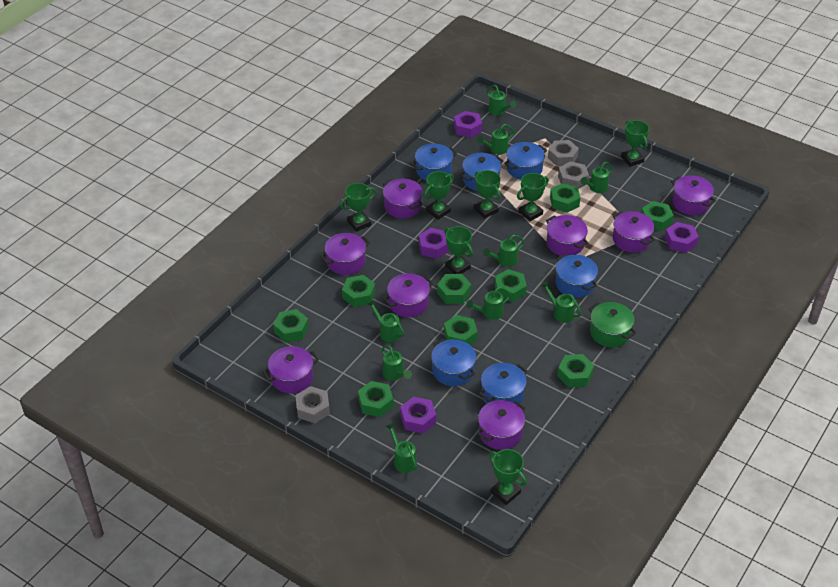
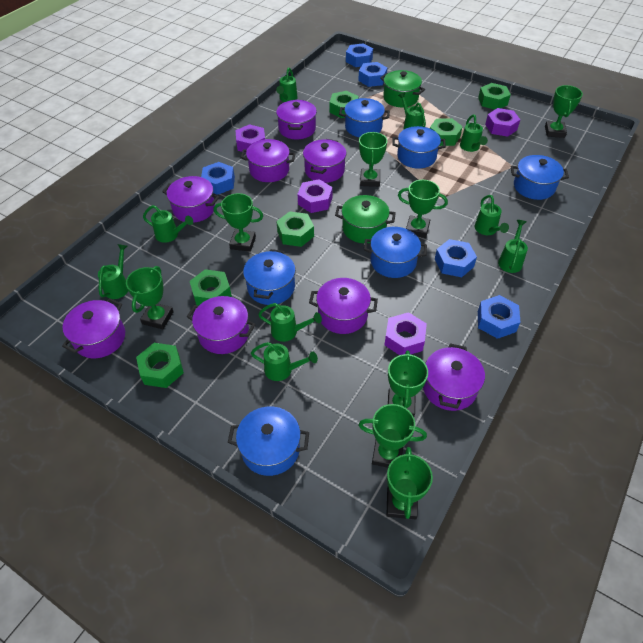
blue nut: none = 0 -> [201,162,235,195] [346,43,373,67] [358,62,387,87] [435,239,477,277] [478,295,520,339] = 5
green nut: [273,309,309,343] [342,275,375,307] [358,381,394,417] [437,274,471,304] [444,315,478,345] [494,269,527,302] [550,183,580,213] [558,354,594,388] [641,201,674,231] = 9 -> [136,343,184,388] [190,269,232,306] [276,211,314,247] [329,91,359,118] [430,118,463,146] [478,83,511,110] = 6
green pot: [588,302,637,347] = 1 -> [335,195,396,243] [380,70,425,107] = 2
green trophy: [340,183,376,232] [424,171,454,220] [445,226,473,274] [474,170,501,219] [489,449,527,505] [517,173,549,221] [621,120,650,167] = 7 -> [126,266,174,329] [214,193,263,252] [358,404,427,468] [359,132,387,187] [386,447,433,519] [388,350,428,417] [398,180,448,238] [545,85,583,138] = 8
grey nut: [296,386,330,423] [548,140,579,166] [558,161,589,189] = 3 -> none = 0

